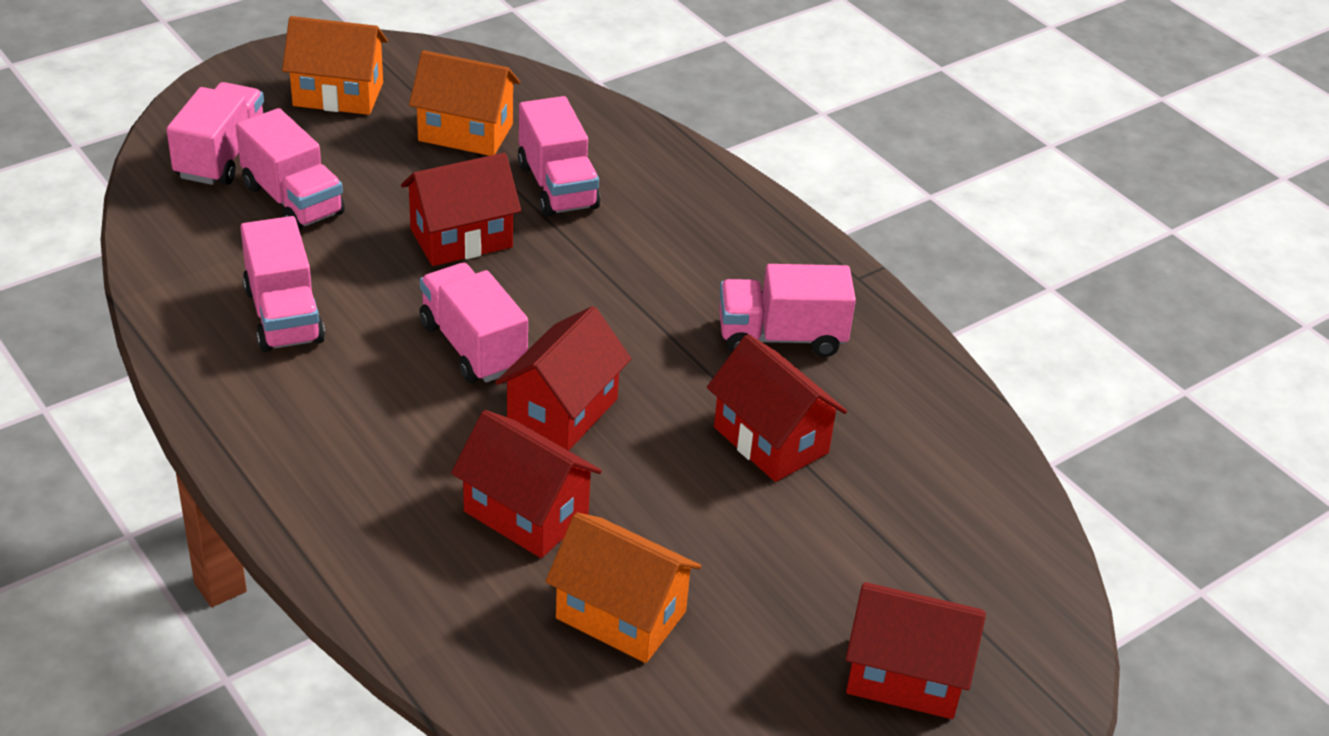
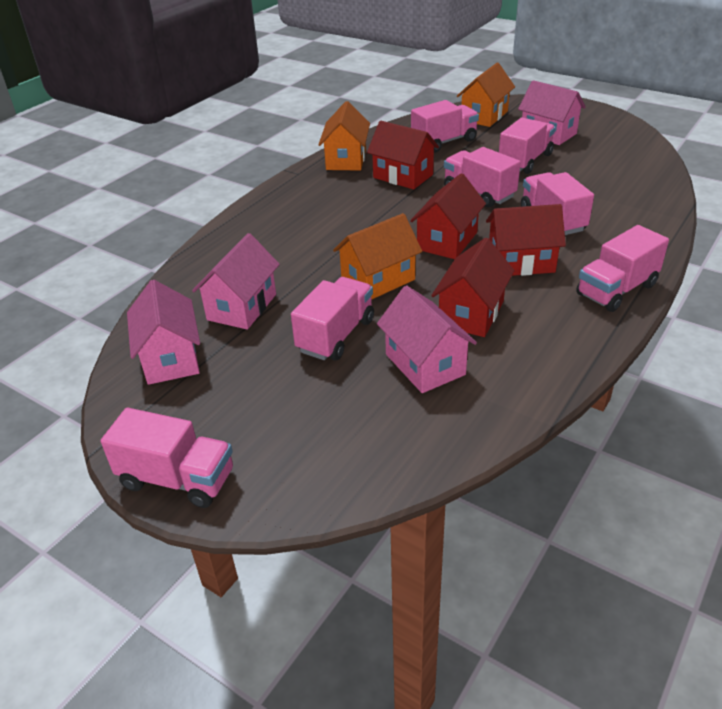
pink house: none = 0 -> [127,280,200,385] [192,233,280,330] [377,285,477,393] [518,80,586,145] = 4
pink truck: [166,82,264,185] [236,108,345,231] [241,216,325,352] [420,263,528,383] [518,96,600,217] [719,264,856,357] = 6 -> [100,407,233,508] [291,277,374,361] [411,100,479,153] [444,147,521,207] [499,118,555,174] [521,172,594,235] [576,225,669,312] = 7
red house: [401,153,521,266] [451,410,602,558] [495,306,631,451] [707,334,847,482] [846,582,986,719] = 5 -> [367,121,439,190] [410,173,486,259] [431,238,515,337] [486,204,566,276] = 4

